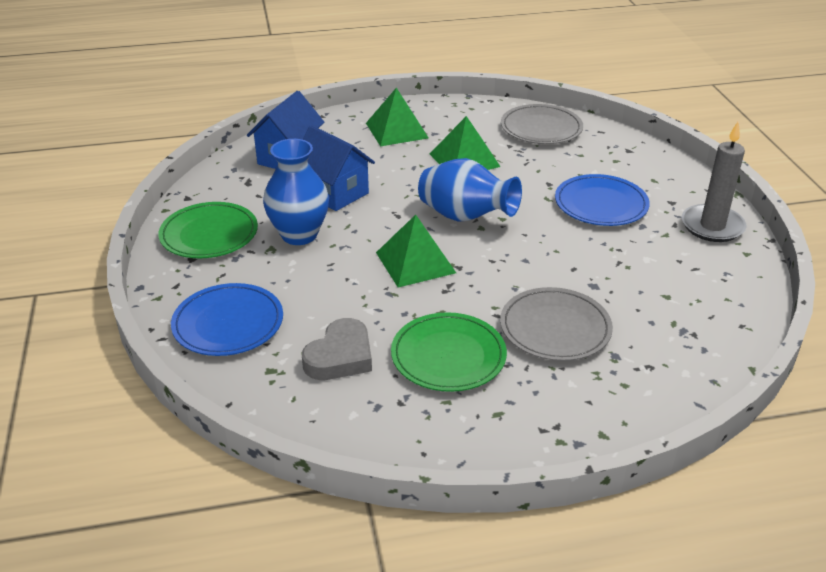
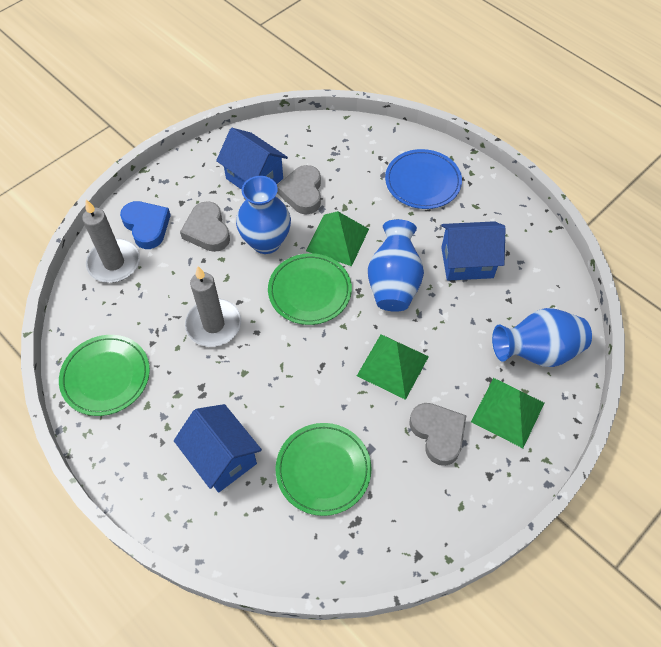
blue heart: none = 0 -> [120,201,171,249] = 1
blue house: [247,91,324,169] [302,125,375,211] = 2 -> [174,404,262,493] [216,128,288,190] [441,221,506,281] = 3
blue plate: [171,283,283,356] [555,174,650,226] = 2 -> [385,149,462,209] = 1
blue vase: [263,139,329,245] [418,158,522,222] = 2 -> [236,176,291,254] [368,219,424,312] [492,308,592,367] = 3
green plate: [158,202,258,258] [391,312,507,392] = 2 -> [59,335,150,416] [268,253,352,325] [276,423,372,516] = 3
grey candle: [682,122,746,242] = 1 -> [82,200,140,283] [185,266,241,347] = 2
grey heart: [302,318,372,380] = 1 -> [180,201,230,252] [277,165,321,214] [409,403,467,466] = 3
grey plate: [500,287,613,361] [501,104,583,144] = 2 -> none = 0

